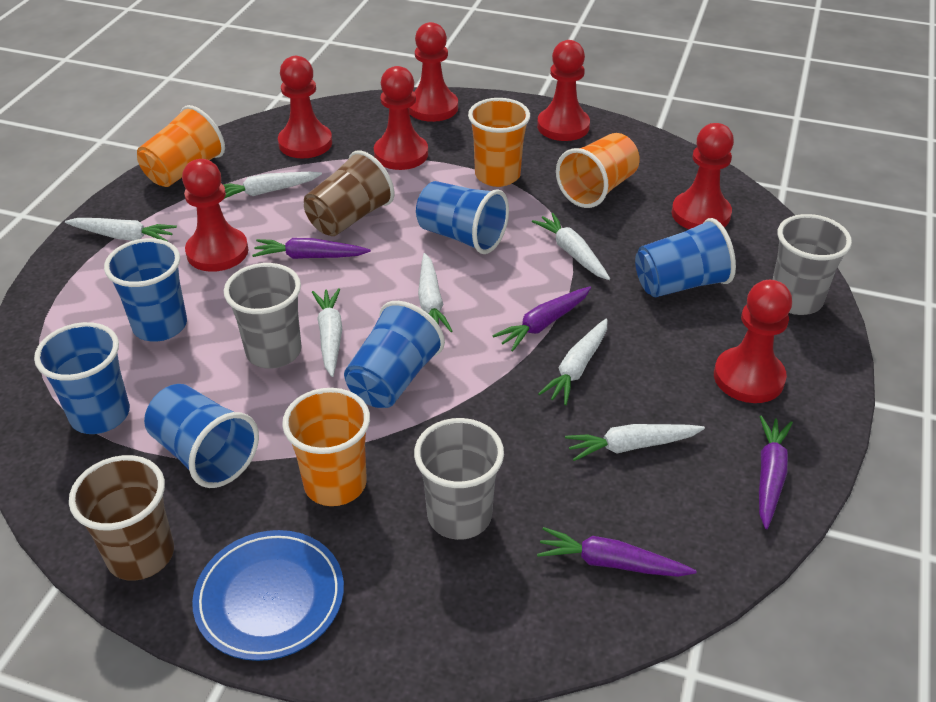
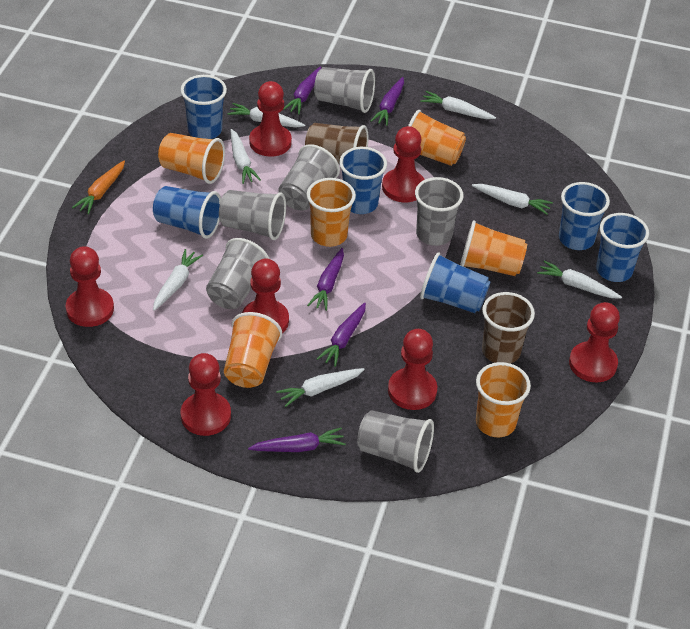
blue plate: [192,530,344,661] = 1 -> none = 0
grey cup: [224,263,302,369] [414,418,504,540] [772,214,852,315] = 3 -> [206,238,269,309] [219,190,286,240] [278,144,340,210] [314,67,375,113] [357,410,434,473] [415,177,464,246] = 6
orange carrot: none = 0 -> [72,160,125,214] = 1
orange cup: [137,105,225,187] [282,388,370,506] [468,98,530,187] [556,133,640,208] = 4 -> [158,133,225,184] [224,312,282,388] [307,178,356,247] [408,110,466,166] [460,220,527,276] [476,362,531,437] = 6
purple carrot: [252,238,371,259] [492,286,591,351] [537,527,697,577] [759,415,793,529] = 4 -> [248,428,346,452] [283,67,321,114] [307,248,344,311] [317,303,366,367] [370,77,404,126] = 5

